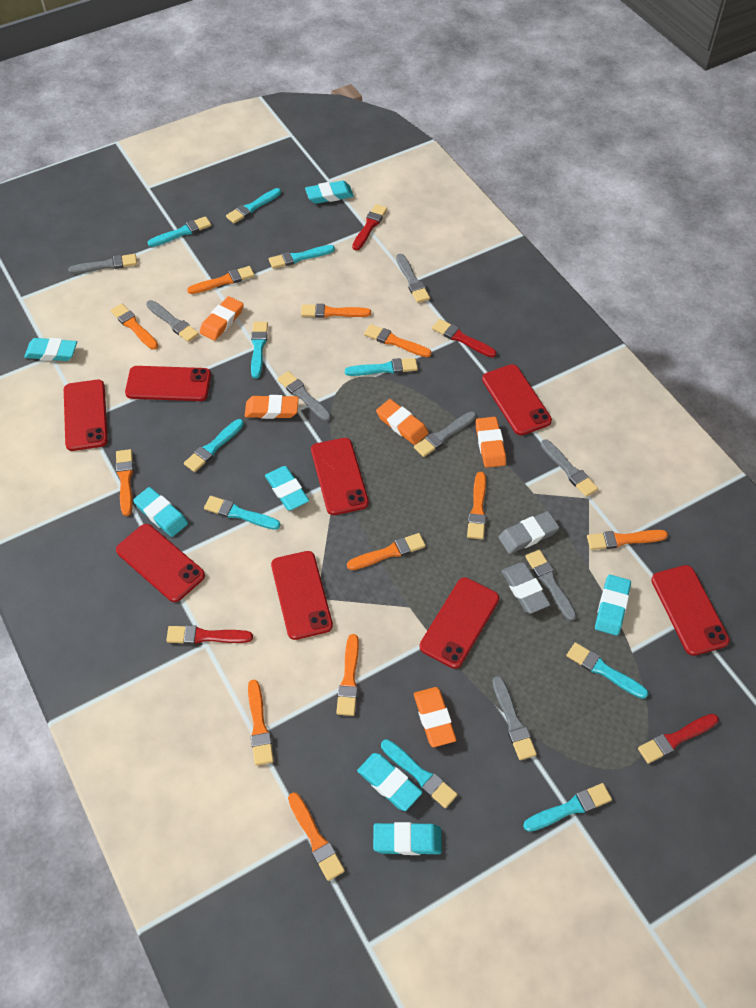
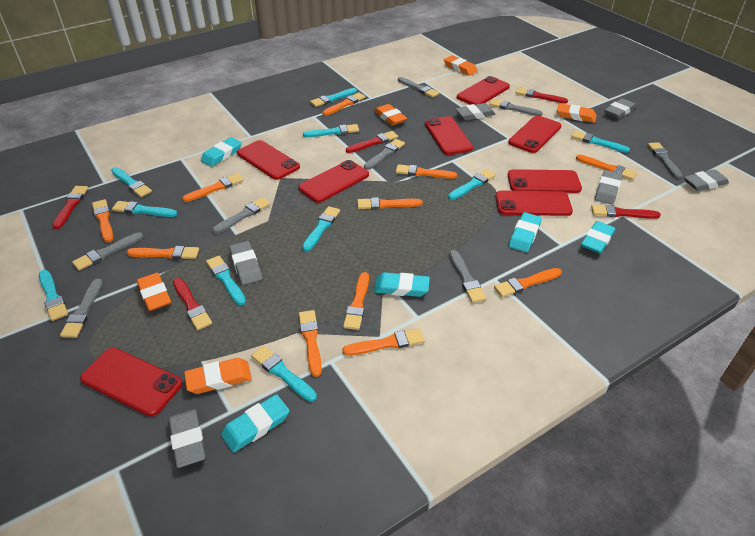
grey eraser: [498,511,559,554] [501,562,551,614] = 2 -> [169,409,206,468] [229,241,262,285] [456,103,496,120] [595,170,622,205] [605,98,636,119] [684,169,729,191] = 6
red brush: [166,625,253,644] [352,204,387,251] [432,319,496,358] [638,714,719,764] = 4 -> [52,186,88,229] [173,278,212,330] [346,131,398,153] [516,87,568,104] [591,205,661,219] = 5
turquoise eraser: [24,338,77,361] [133,487,188,537] [265,466,309,510] [305,181,354,204] [357,753,422,811] [373,822,442,855] [595,575,631,636] = 7 -> [201,137,242,167] [221,394,289,453] [374,272,430,297] [509,212,542,252] [581,221,615,254] = 5

